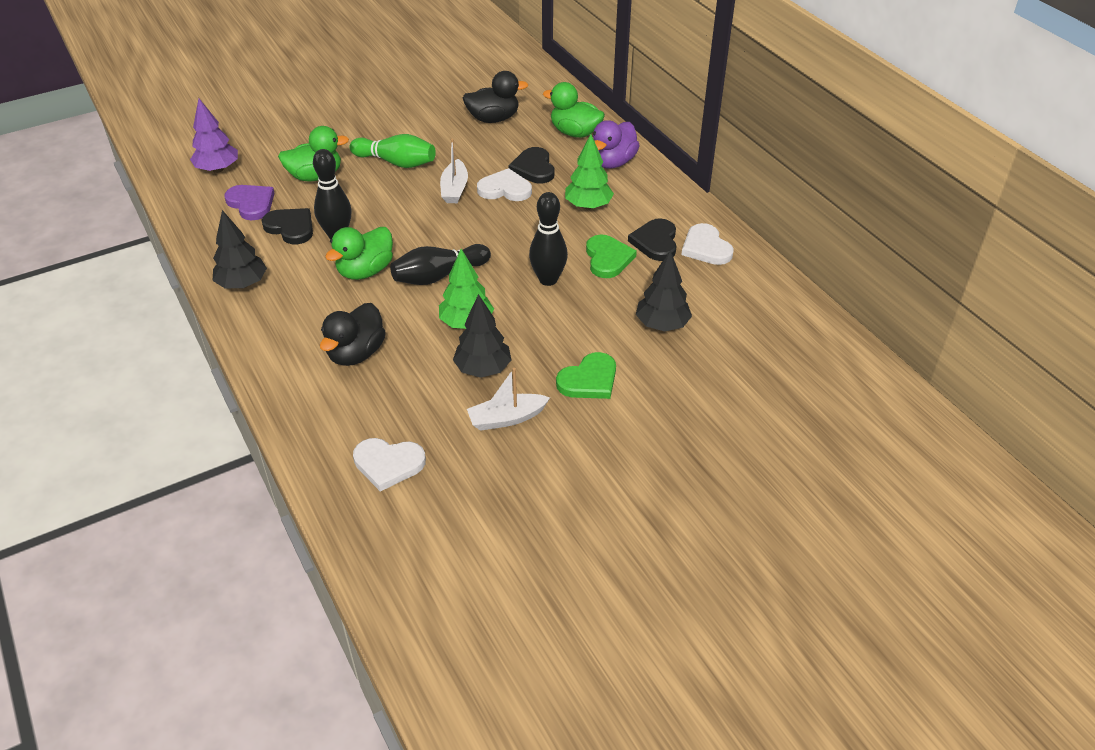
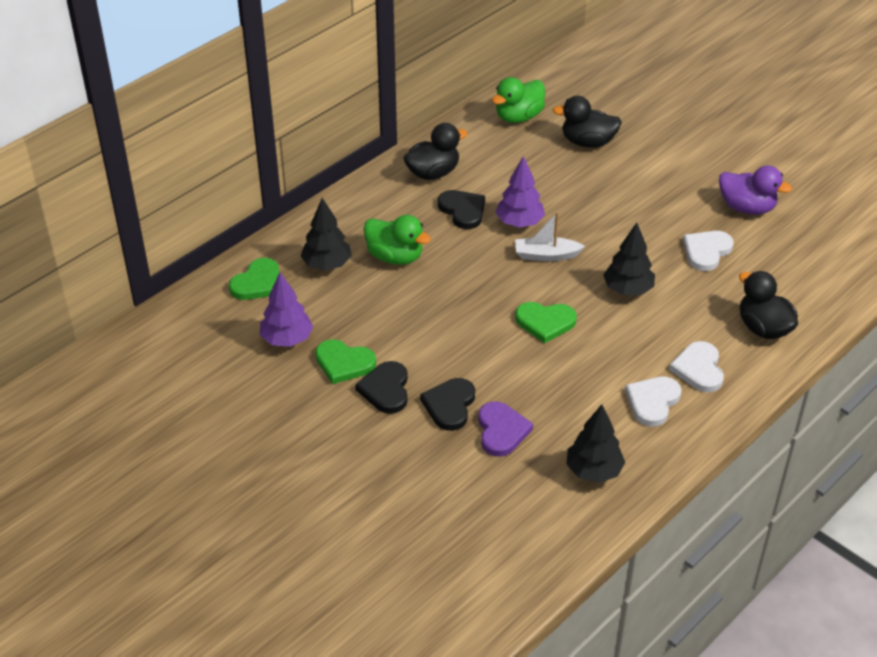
black bowling pin: [313,149,352,239] [390,244,491,285] [529,192,568,286] = 3 -> none = 0
black duck: [320,303,386,366] [463,71,529,123] = 2 -> [403,123,468,180] [553,96,622,148] [739,271,798,339] = 3
green bowling pin: [350,134,436,168] = 1 -> none = 0
green duck: [278,126,349,182] [325,227,393,280] [543,82,605,138] = 3 -> [364,215,431,265] [492,77,545,123] = 2
green heart: [556,352,616,399] [586,235,637,278] = 2 -> [229,258,279,300] [315,339,376,384] [515,302,577,343] = 3
green tree: [439,249,494,329] [565,134,614,210] = 2 -> none = 0
purple tree: [190,99,238,173] = 1 -> [260,272,313,347] [495,156,545,228] = 2
white boat: [440,139,468,203] [467,368,550,431] = 2 -> [515,212,585,261] = 1

